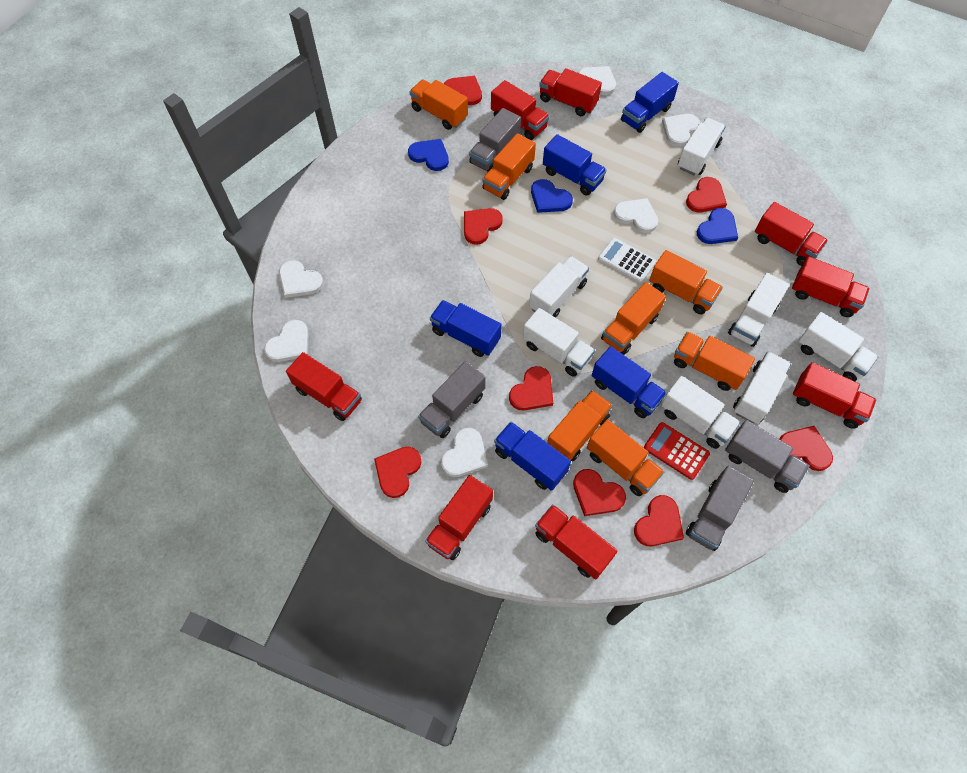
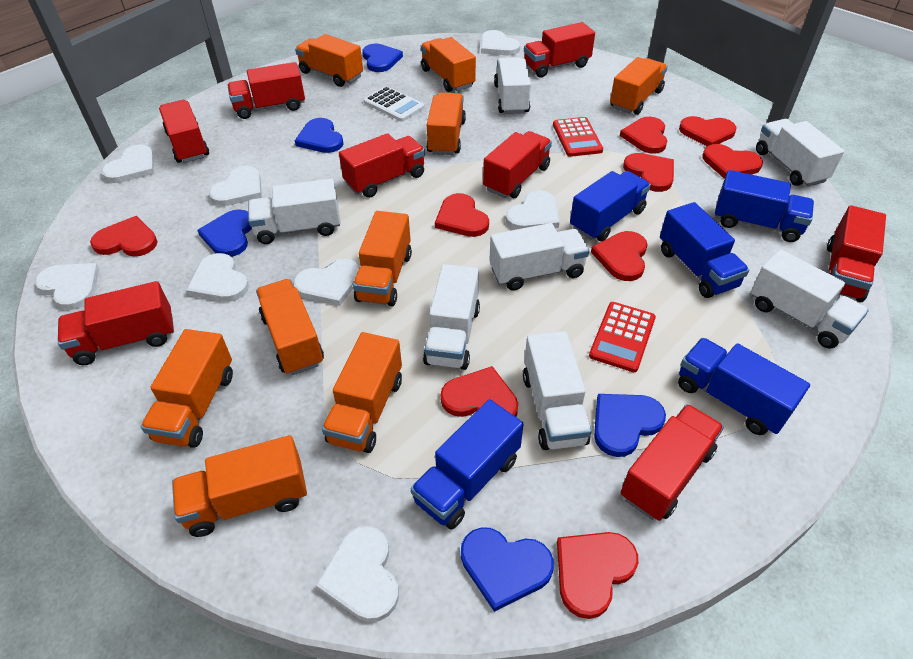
blue heart: [408,139,449,171] [531,179,573,213] [697,208,738,244] = 3 -> [198,209,252,257] [295,118,344,153] [362,43,403,72] [461,527,554,612] [594,394,666,457] = 5
grey truck: [418,361,486,438] [469,108,521,172] [686,466,754,551] [725,420,810,493] = 4 -> none = 0
orange truck: [409,79,468,130] [482,133,536,200] [547,390,613,461] [587,419,664,496] [601,282,666,355] [649,250,723,314] [674,332,755,391] = 7 -> [141,329,233,448] [172,435,307,537] [256,279,324,375] [295,34,363,87] [322,332,402,453] [353,211,412,306] [421,37,476,92] [426,93,466,155] [610,57,668,115] = 9
red calculator: [644,422,710,480] = 1 -> [553,117,603,157] [589,302,656,372] = 2
red heart: [374,447,422,498] [444,76,482,105] [464,208,503,245] [509,366,553,410] [573,469,626,516] [634,495,684,546] [686,177,727,212] [779,426,833,471] = 8 -> [90,216,158,256] [435,193,489,237] [440,366,518,417] [557,532,638,619] [591,231,647,281] [620,117,667,154] [623,153,674,192] [679,116,737,146] [703,144,763,179] = 9
white heart: [264,320,309,362] [279,260,324,298] [441,428,488,477] [578,66,616,95] [613,198,658,233] [662,114,700,147] = 6 -> [35,263,99,310] [102,145,154,183] [186,253,249,302] [209,166,262,206] [293,259,360,306] [316,526,399,622] [481,30,520,55] [506,190,559,230] = 8

